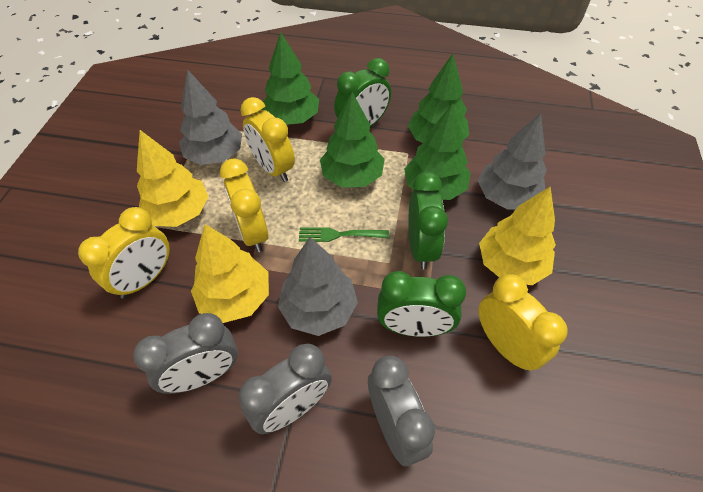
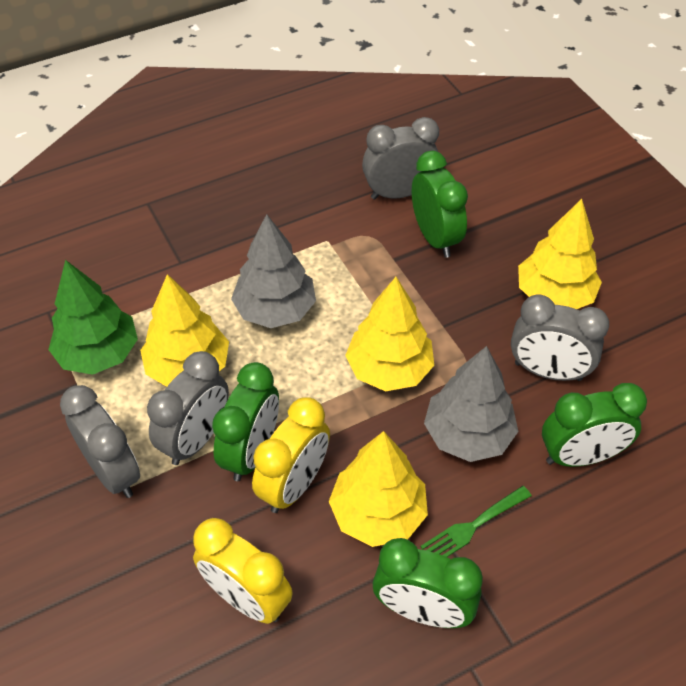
green clock: [334,58,391,127] [377,271,466,337] [409,172,448,270] = 3 -> [212,362,279,481] [373,538,483,628] [412,151,468,258] [542,383,647,467] = 4
green tree: [262,32,319,125] [320,92,385,187] [404,103,471,200] [408,53,469,143] = 4 -> [48,260,138,375] = 1
grey clock: [133,313,238,394] [239,344,332,434] [368,356,435,466] = 3 -> [60,385,140,498] [147,351,229,465] [362,117,439,200] [511,294,609,381] = 4
grey tree: [179,69,242,165] [278,237,358,336] [478,113,547,210] = 3 -> [231,214,316,328] [424,346,518,462] = 2
yellow clock: [78,207,170,299] [220,158,268,252] [240,97,295,182] [478,274,568,371] = 4 -> [193,518,293,624] [252,397,330,513] = 2
yellow tree: [137,130,209,227] [191,224,269,323] [479,186,556,285] = 3 -> [140,274,229,387] [329,431,428,547] [345,277,434,391] [518,199,602,309] = 4

